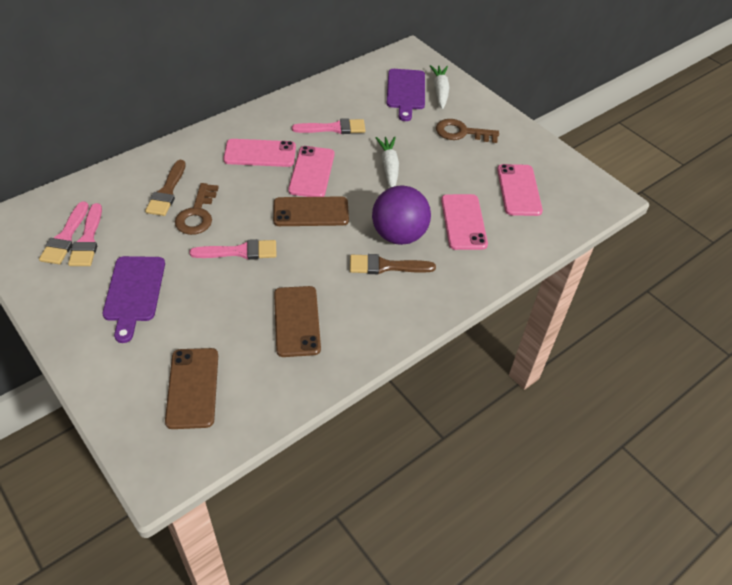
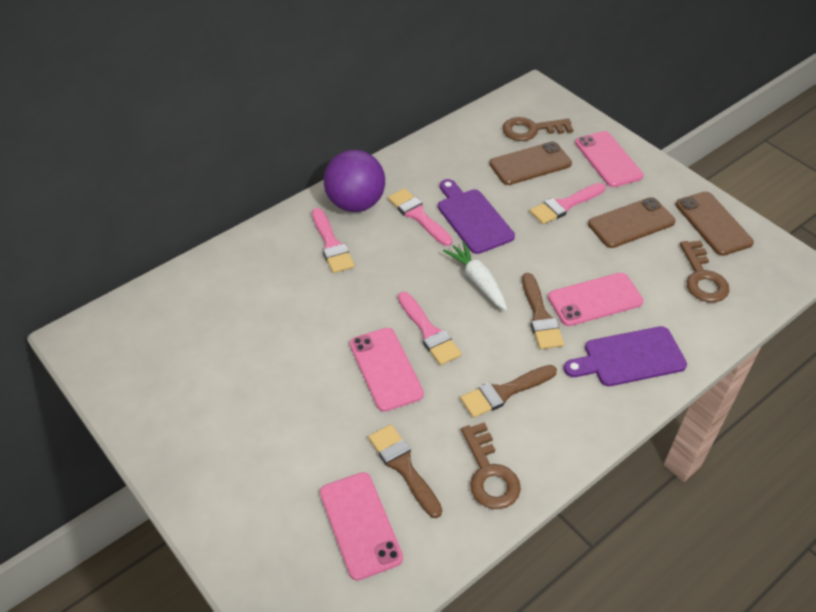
brown brush: [145,160,186,216] [350,254,436,274] = 2 -> [369,425,442,518] [460,365,557,418] [522,273,564,349] = 3
brown key: [175,183,219,235] [436,119,499,143] = 2 -> [461,422,521,509] [502,117,573,141] [680,240,730,303] = 3
white carrot: [376,137,399,188] [430,65,450,109] = 2 -> [443,241,507,311] = 1

